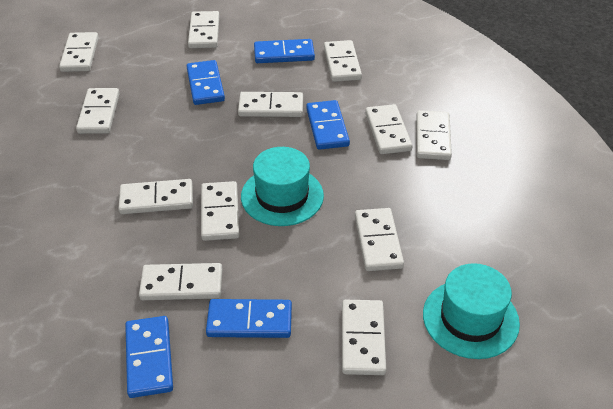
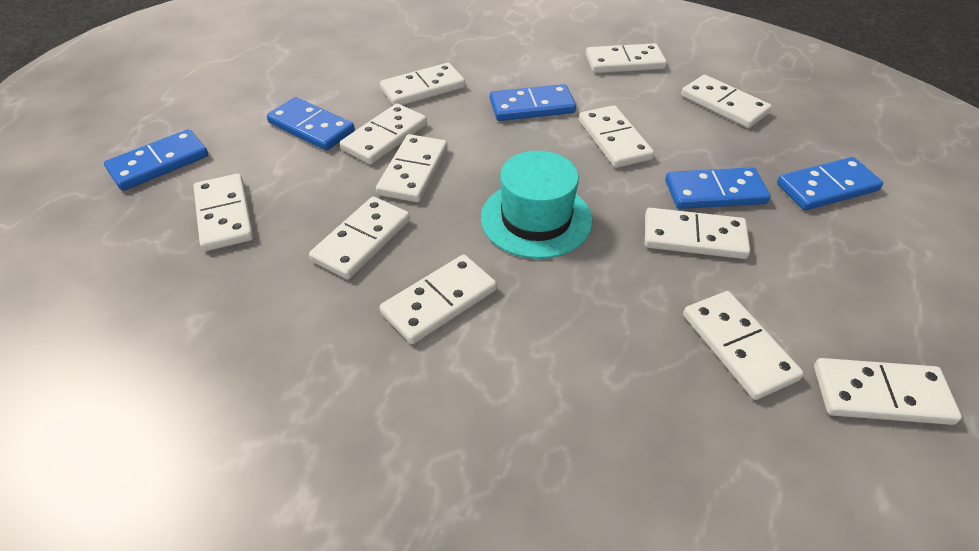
turquoise hat: [241,147,324,226] [423,263,520,359] = 2 -> [481,151,592,259] = 1

